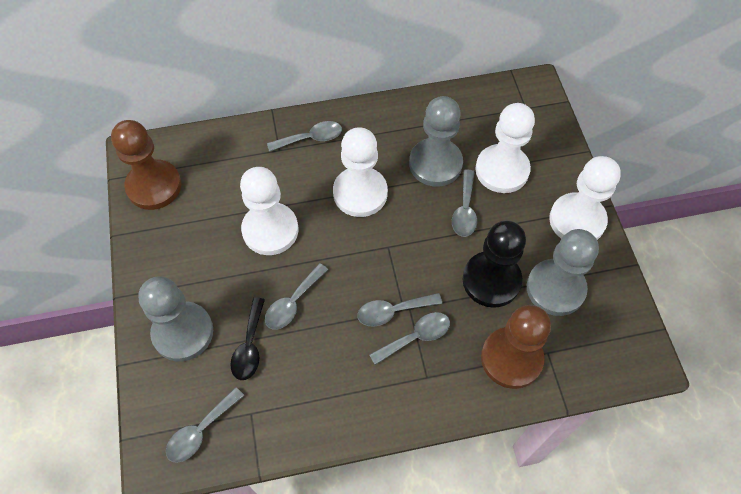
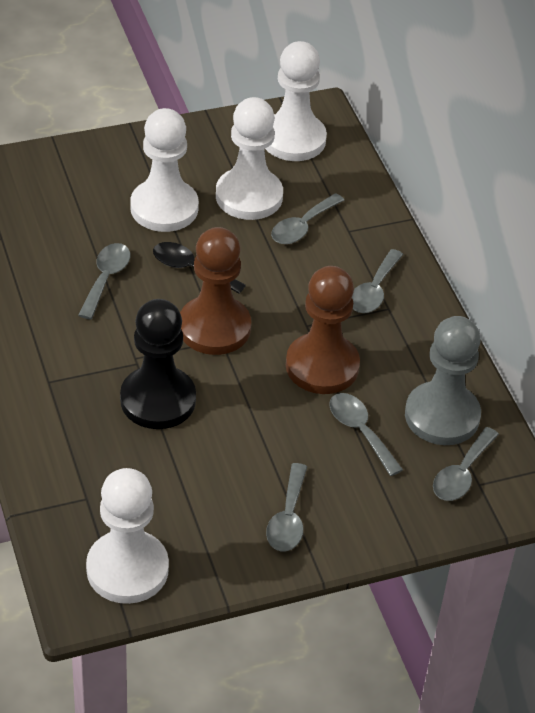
grey pawn: [138,276,213,362] [409,96,463,187] [527,229,599,316] = 3 -> [405,316,481,445] = 1

